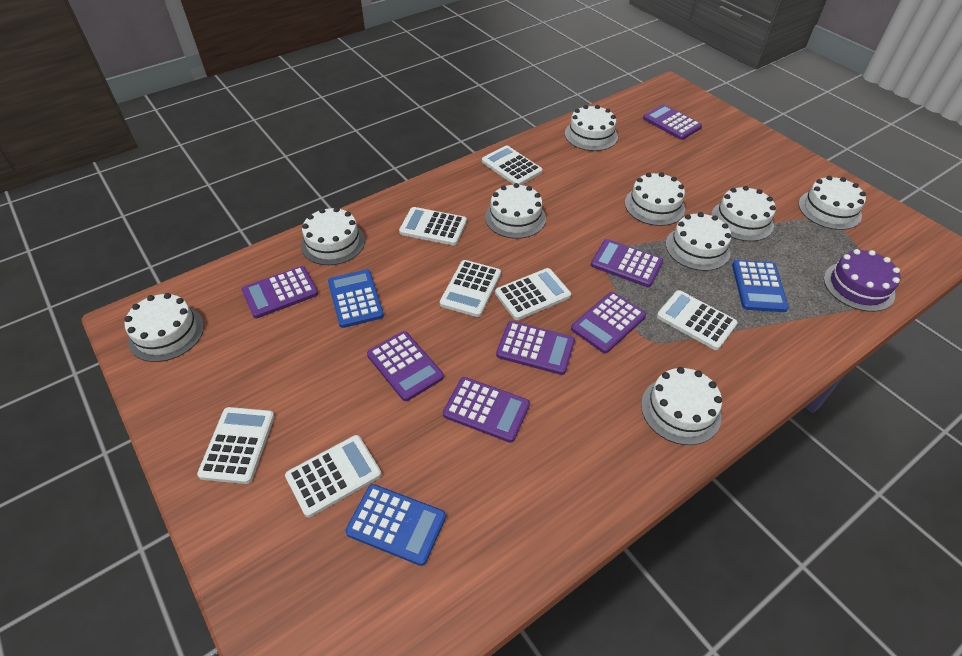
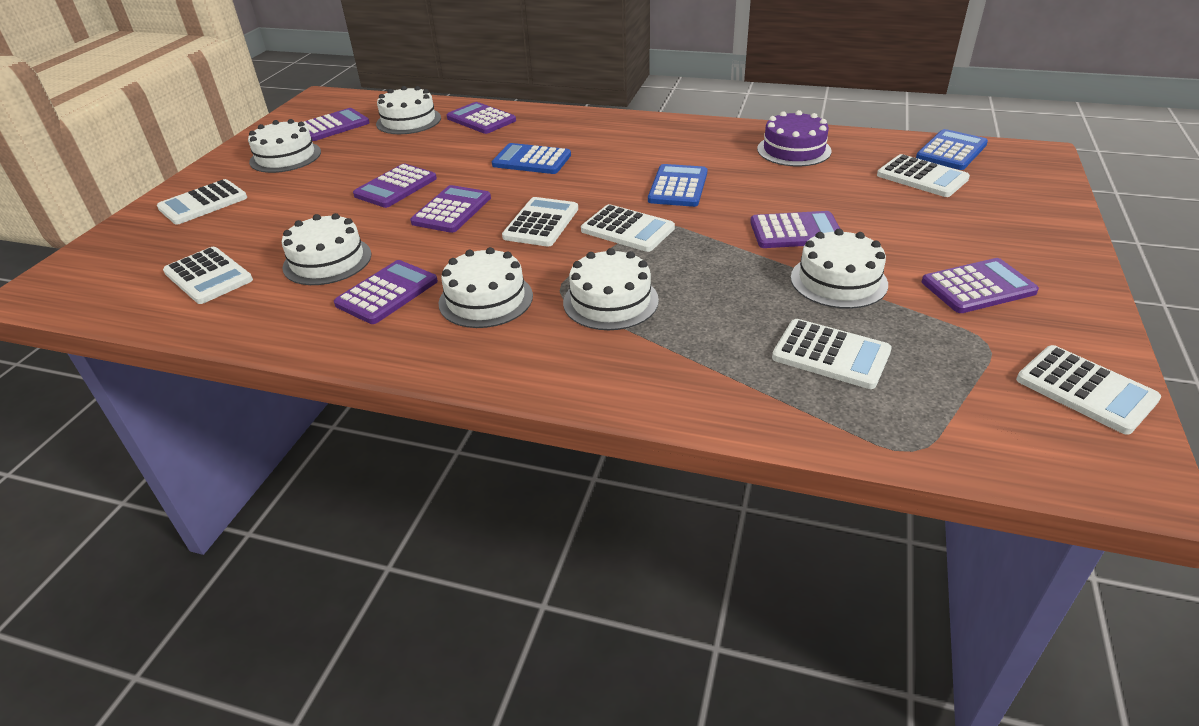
white cake: [125,293,204,362] [301,207,365,265] [485,183,546,239] [565,105,618,151] [625,172,685,226] [641,367,722,445] [666,212,731,271] [711,186,776,241] [798,176,866,230] = 9 -> [248,119,321,173] [282,213,371,285] [376,86,441,134] [439,247,533,328] [563,248,659,330] [791,229,888,309] = 6

